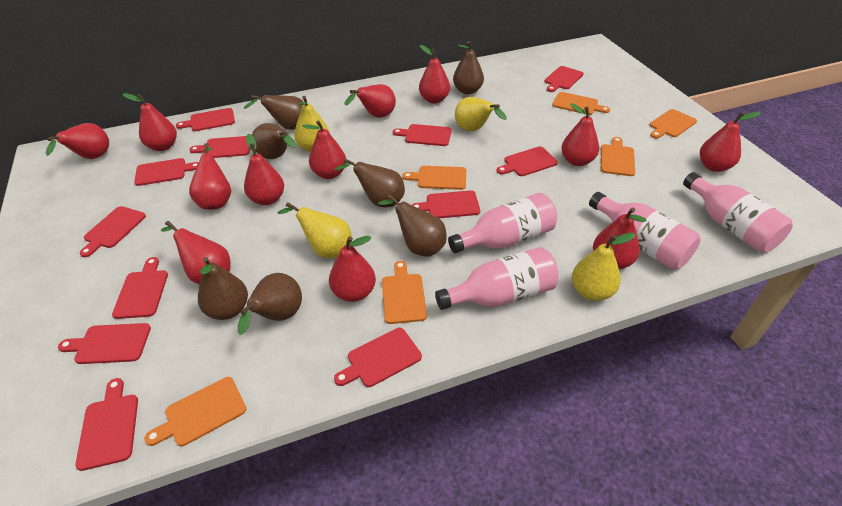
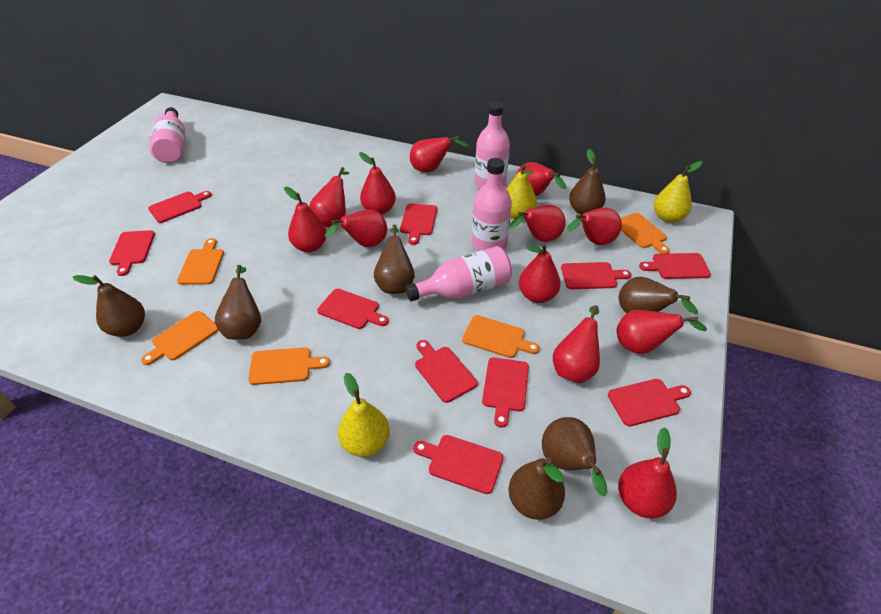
orange cutting board: [145,377,246,446] [382,261,427,324] [402,166,466,190] [552,92,610,115] [601,137,635,176] [650,109,697,139] = 6 -> [141,311,219,365] [177,238,224,285] [248,347,330,385] [462,315,540,358] [621,213,670,254] = 5
red cutting board: [58,323,151,364] [75,378,138,471] [80,206,146,257] [112,257,168,319] [134,158,199,186] [176,108,235,131] [190,136,250,158] [334,328,422,387] [393,124,452,146] [412,190,480,218] [496,146,558,176] [545,66,584,92] = 12 -> [109,230,155,276] [148,191,212,223] [317,289,389,329] [400,203,437,245] [413,435,503,494] [415,340,478,403] [482,357,529,428] [561,262,631,289] [608,379,691,426] [639,253,711,279] = 10
yellow pear: [277,202,352,258] [294,96,330,152] [455,97,507,131] [572,233,636,301] = 4 -> [338,373,390,457] [507,164,537,219] [654,161,702,223] = 3

